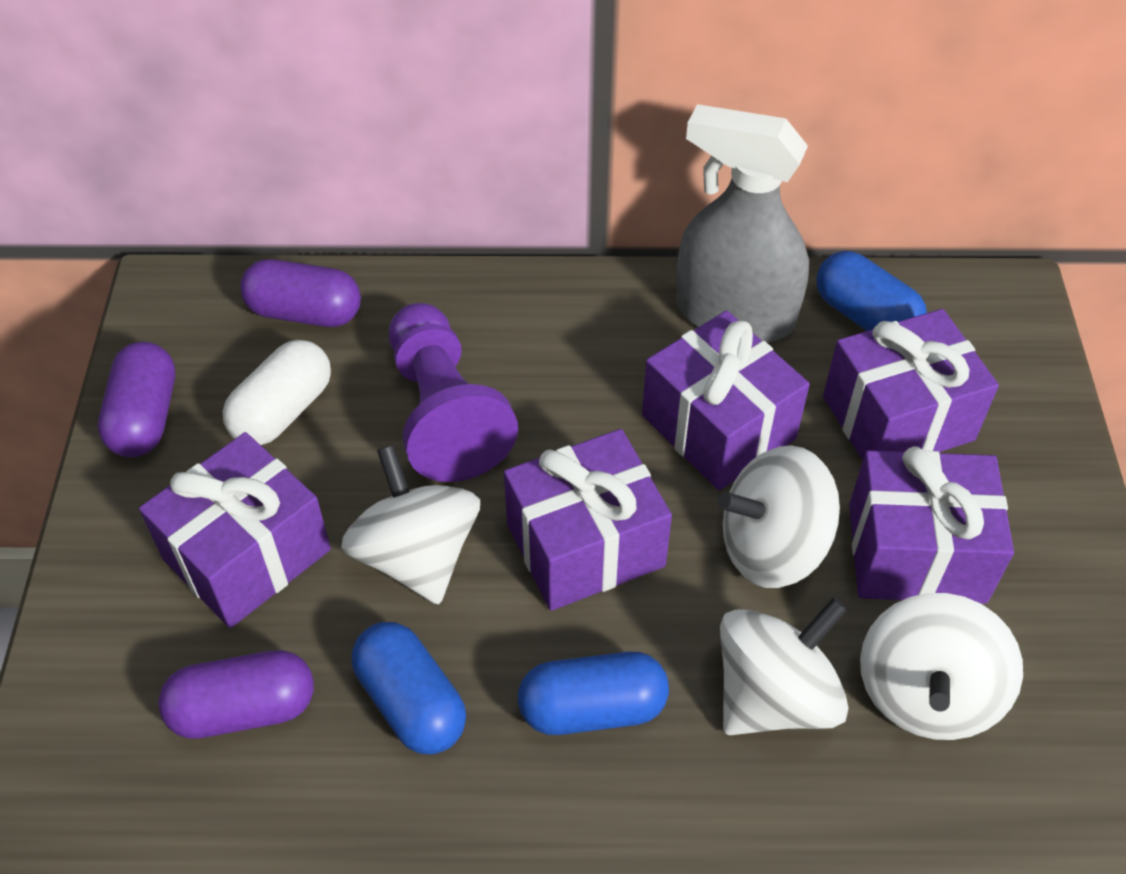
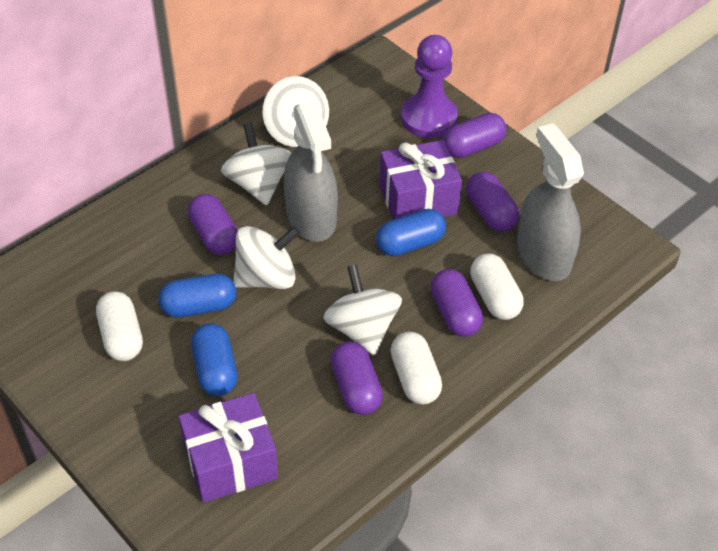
grey spray bottle: [676,104,809,342] = 1 -> [284,101,338,242] [517,123,584,281] = 2
purple capsule: [98,341,175,457] [158,650,314,739] [240,259,361,327] = 3 -> [188,194,238,255] [331,341,383,415] [431,269,483,337] [443,113,506,158] [466,172,519,232] = 5
purple gift: [139,432,331,628] [504,429,672,611] [642,311,810,491] [823,309,999,460] [849,446,1014,604] = 5 -> [178,393,278,503] [379,140,462,220] = 2
white capsule: [223,340,331,445] = 1 -> [96,291,143,361] [390,332,442,405] [470,254,524,320] = 3

